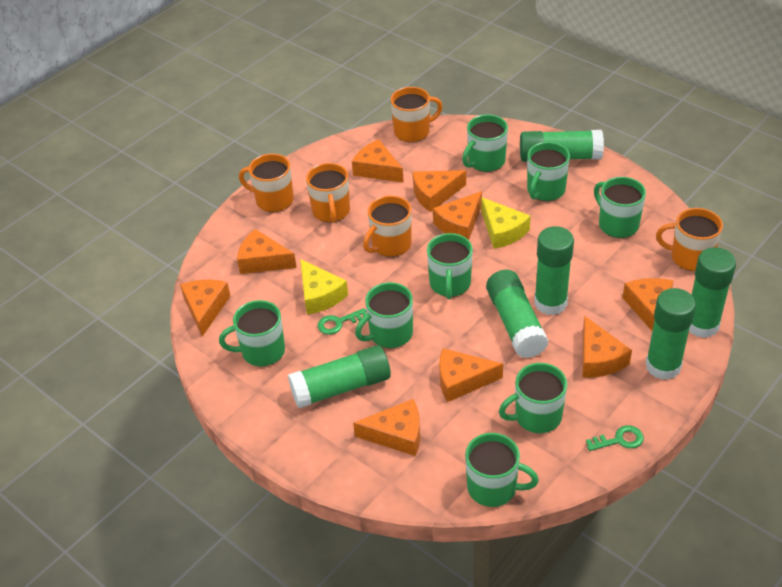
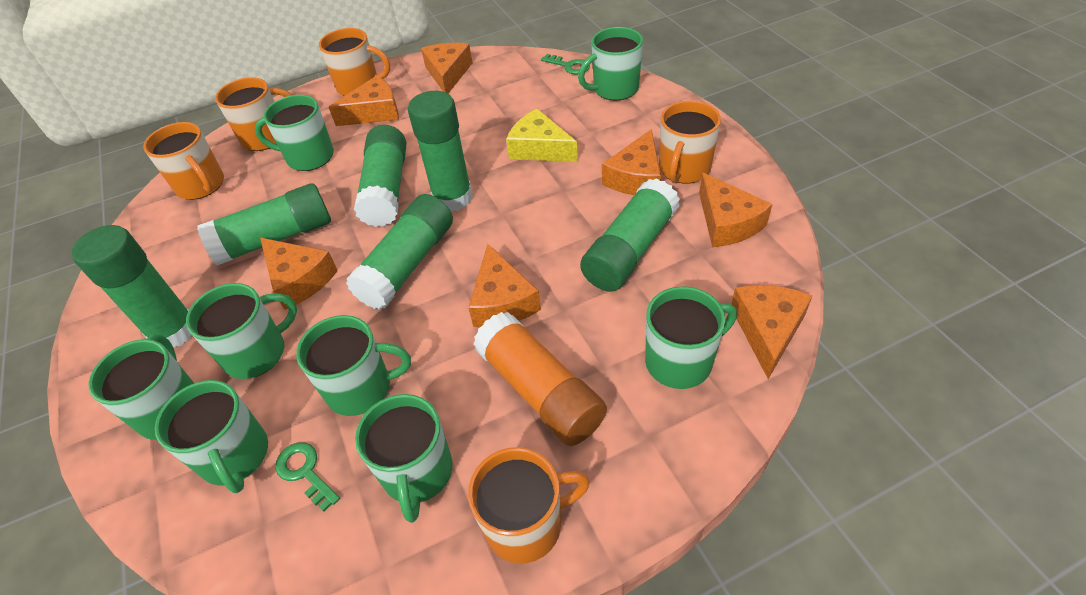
orange cheese: [180,280,230,337] [237,229,297,274] [352,139,404,183] [353,399,420,456] [413,170,466,212] [433,191,482,240] [439,348,503,402] [582,316,632,377] [623,278,673,331] = 9 -> [260,238,338,310] [329,76,399,126] [421,43,472,93] [468,244,541,327] [602,129,661,195] [699,172,772,247] [731,285,812,379] = 7
orange glue stick: none = 0 -> [473,312,607,446] = 1
yellow cheese: [300,259,348,315] [481,197,531,249] = 2 -> [506,109,578,162] = 1

